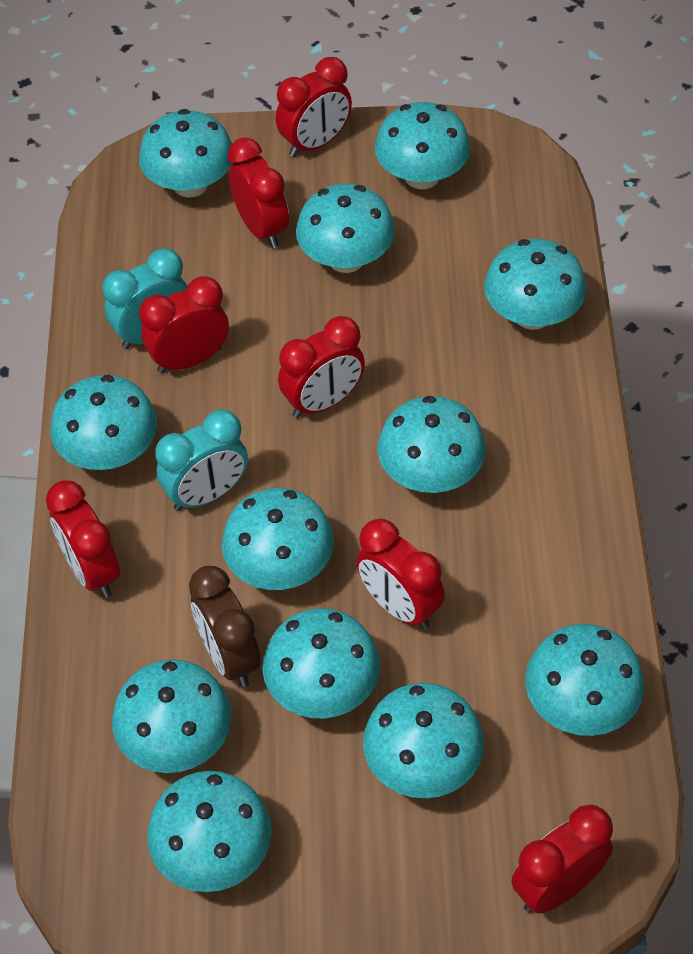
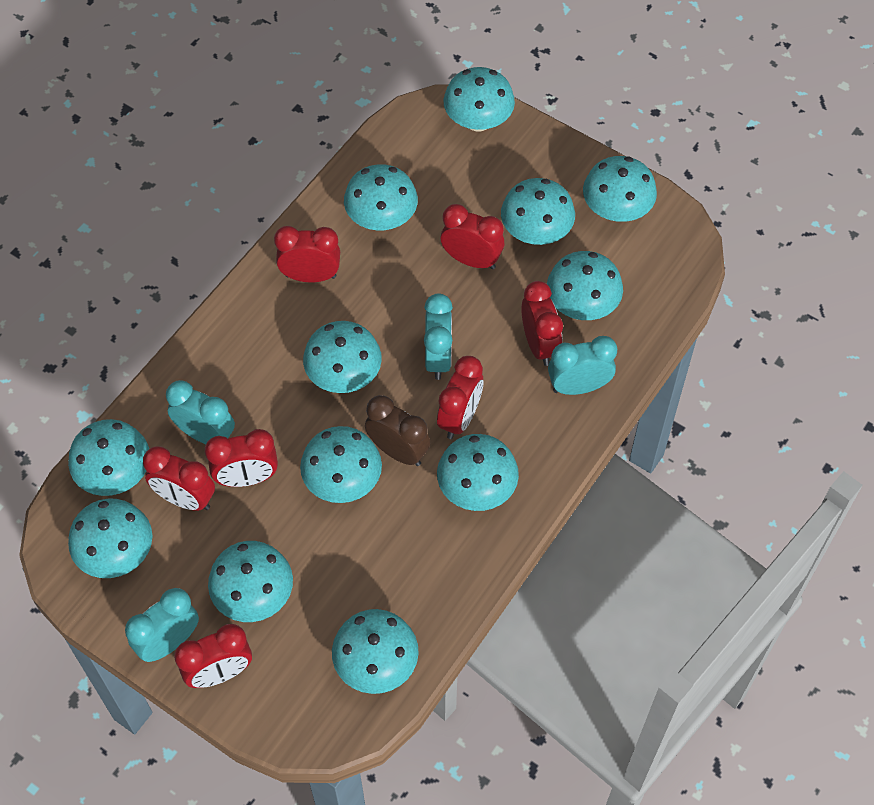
turquoise clock: [103,248,187,349] [155,409,248,511] = 2 -> [125,588,199,662] [166,380,235,444] [424,293,453,380] [548,336,617,395] = 4

